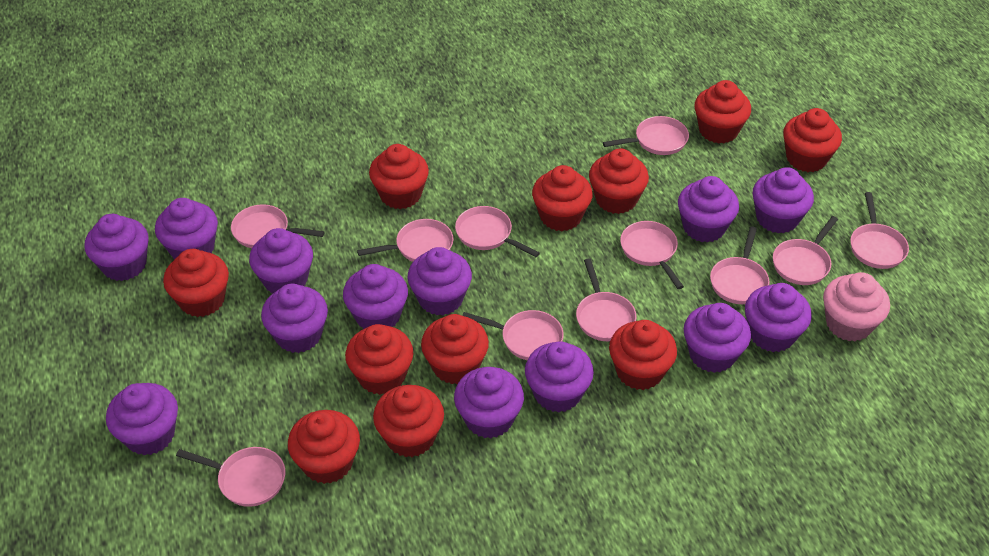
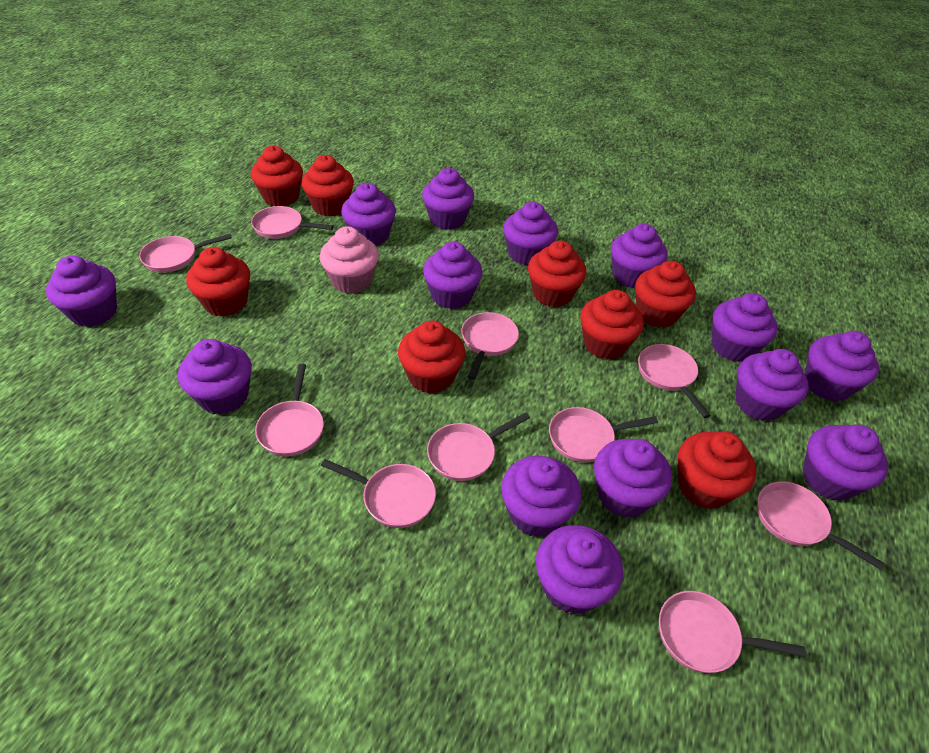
pink pan: [176,447,285,507] [231,205,324,248] [357,219,454,262] [455,206,540,257] [462,310,564,360] [576,259,636,341] [603,116,689,155] [620,221,684,289] [710,226,769,304] [773,216,838,285] [850,192,909,269] = 11 -> [139,234,232,273] [251,206,333,239] [255,364,324,457] [321,459,436,528] [427,412,530,481] [461,312,519,380] [549,407,658,462] [638,344,711,418] [659,591,806,673] [757,481,885,570] = 10
purple cupcake: [85,214,149,281] [106,383,178,455] [155,198,218,260] [249,228,313,293] [261,284,328,353] [343,264,408,329] [408,247,472,315] [454,367,524,439] [525,341,594,412] [678,176,739,243] [684,303,751,373] [745,283,812,352] [753,167,814,233] = 13 -> [46,256,117,327] [178,339,252,415] [341,183,396,246] [422,168,474,230] [423,242,482,309] [501,456,581,537] [503,202,558,265] [536,525,623,615] [594,439,672,518] [611,224,668,288] [712,293,778,362] [736,349,809,421] [803,424,888,501] [805,331,879,402] = 14
red cupcake: [163,249,229,317] [288,410,360,484] [345,324,413,395] [369,144,429,209] [373,385,444,457] [421,314,489,384] [532,165,593,231] [589,148,649,214] [609,320,677,390] [694,80,751,143] [783,108,842,172] = 11 -> [186,247,250,317] [251,146,303,206] [301,155,354,217] [398,321,465,394] [528,241,586,307] [580,290,644,360] [635,261,696,328] [678,431,756,509] = 8

